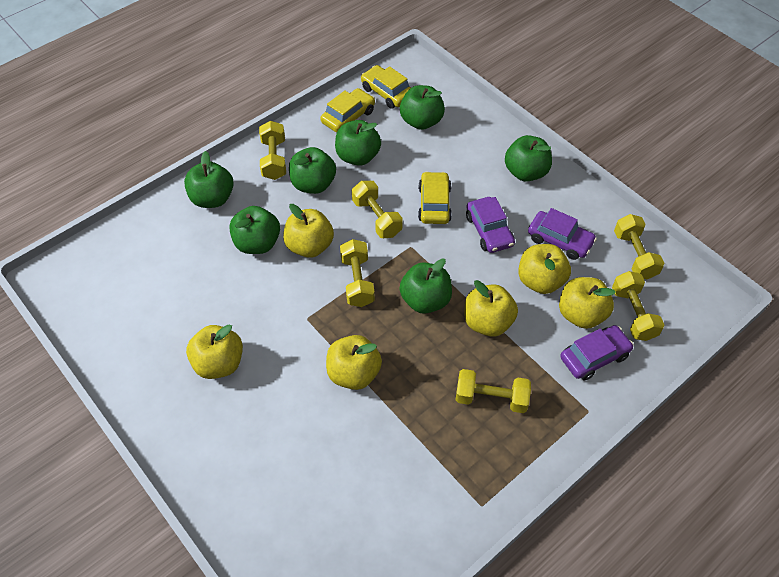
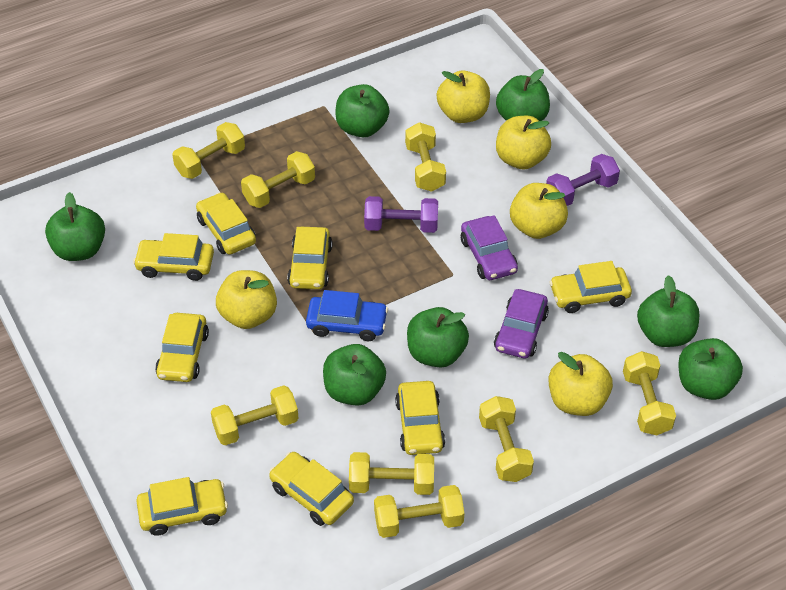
blue car: none = 0 -> [306,290,388,341] = 1
purple car: [466,197,515,253] [528,208,597,260] [560,325,634,381] = 3 -> [461,215,518,280] [494,289,549,358] = 2
purple dumbbell: none = 0 -> [364,196,438,233] [546,154,620,206] = 2
yellow apple: [186,324,243,379] [283,204,334,258] [326,335,382,390] [464,280,518,337] [518,244,571,294] [559,277,616,329] = 6 -> [216,270,277,329] [437,71,490,123] [496,116,551,169] [510,183,568,239] [548,352,613,416] = 5
yellow car: [320,88,375,133] [361,65,411,109] [418,171,452,224] = 3 -> [133,233,214,281] [136,477,228,536] [155,313,209,382] [196,192,256,255] [269,452,354,526] [287,227,332,289] [395,381,445,455] [549,261,632,313] = 8
yellow dumbbell: [259,121,286,180] [340,239,375,307] [352,181,403,238] [456,369,531,413] [612,271,664,341] [614,214,664,279] = 6 -> [172,122,245,179] [211,385,298,445] [241,151,315,208] [349,452,434,495] [374,485,464,538] [405,122,446,192] [479,396,534,482] [623,351,676,436] = 8

